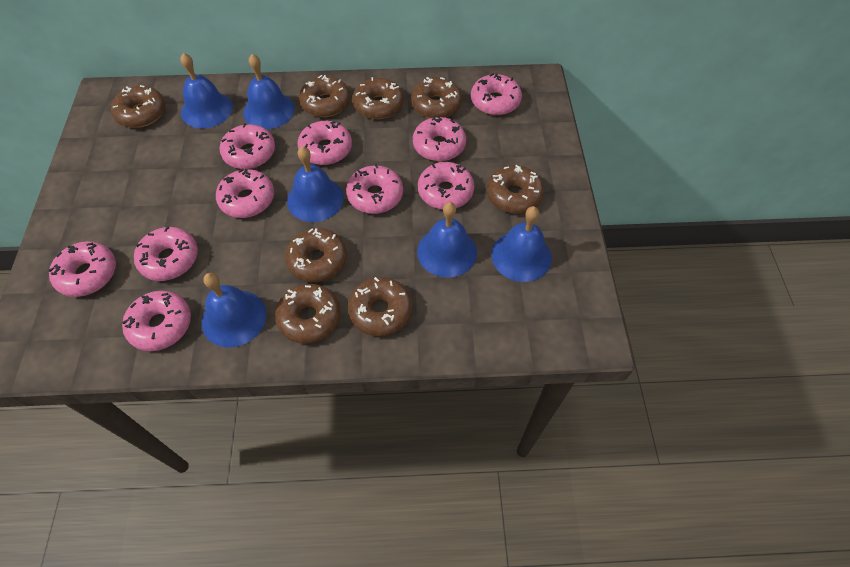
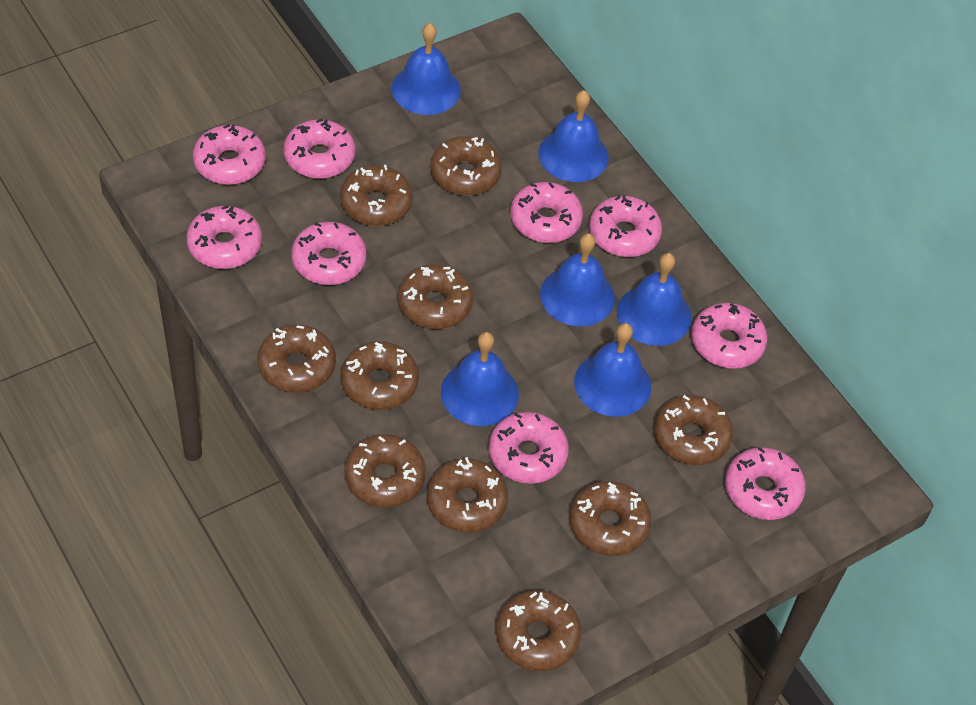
brown donut: [111,85,165,128] [275,284,341,344] [285,228,347,282] [299,75,350,117] [348,277,412,336] [352,77,404,119] [411,77,462,118] [487,165,544,214] = 8 -> [257,325,336,393] [340,165,413,226] [340,341,419,410] [344,434,426,508] [398,264,473,329] [427,457,509,533] [430,136,502,196] [496,590,581,671] [570,481,652,556] [654,395,733,465] = 10
pink donut: [48,241,116,297] [122,291,191,351] [134,227,198,281] [216,169,274,218] [219,123,275,169] [297,121,352,165] [346,164,403,214] [413,115,466,161] [418,162,474,210] [471,73,522,115] = 10 -> [186,205,262,269] [193,124,266,185] [284,119,355,179] [291,222,366,285] [489,412,569,484] [510,182,583,243] [589,195,662,257] [691,303,767,369] [725,447,806,520] = 9

